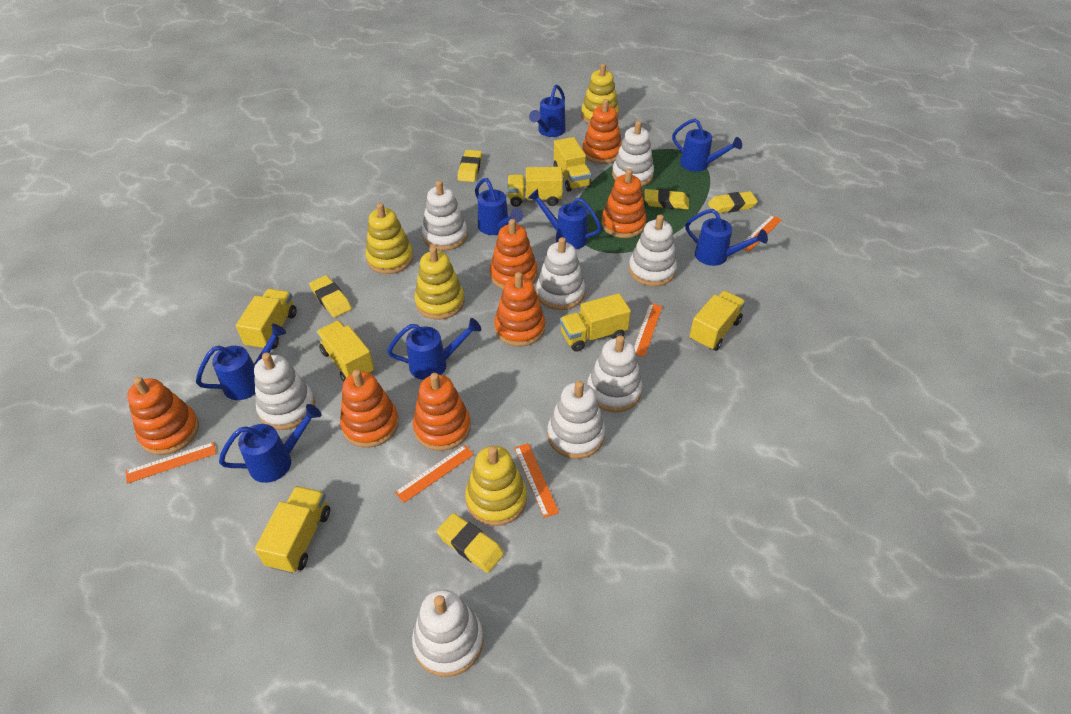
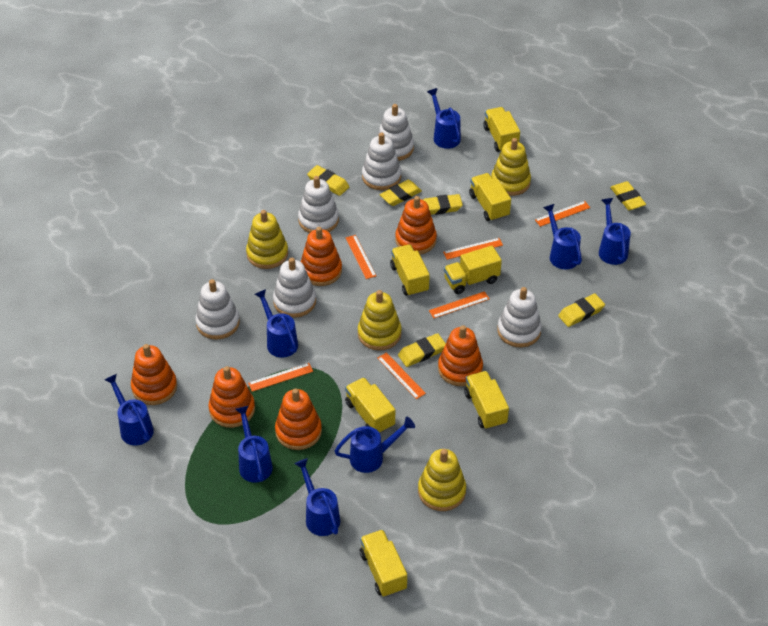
orange ruler: [125,442,216,484] [395,445,474,503] [514,443,559,518] [634,303,662,357] [744,215,782,252] = 5 -> [248,363,313,392] [345,235,376,279] [377,352,426,399] [429,291,490,318] [443,238,503,260] [535,201,590,227] = 6
orange stacking toy: [127,377,199,455] [340,370,399,448] [413,373,471,451] [490,219,537,290] [494,272,545,347] [582,99,622,164] [601,169,647,238] = 7 -> [131,344,177,405] [208,366,255,428] [275,388,322,450] [301,227,342,286] [395,196,437,255] [438,325,483,386] = 6
white stacking toy: [254,352,315,430] [412,589,484,677] [422,180,468,251] [536,237,585,310] [547,381,605,459] [587,335,642,412] [612,121,654,187] [629,215,677,286] = 8 -> [195,279,240,340] [273,258,316,318] [298,176,339,233] [362,132,401,190] [377,104,414,161] [497,287,542,347] = 6
yellow eraser: [309,275,352,318] [437,513,504,573] [458,150,482,182] [644,189,689,209] [708,191,758,213] = 5 -> [307,165,349,196] [380,180,422,206] [398,333,446,367] [423,194,463,215] [558,294,605,327] [610,181,646,210] = 6

